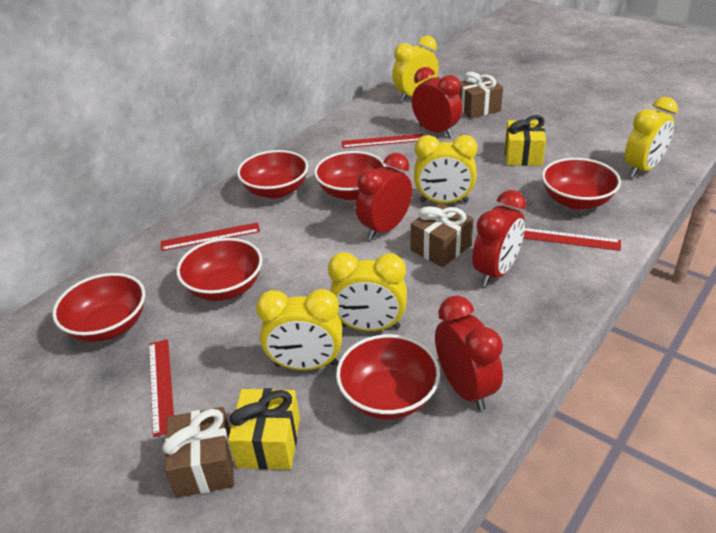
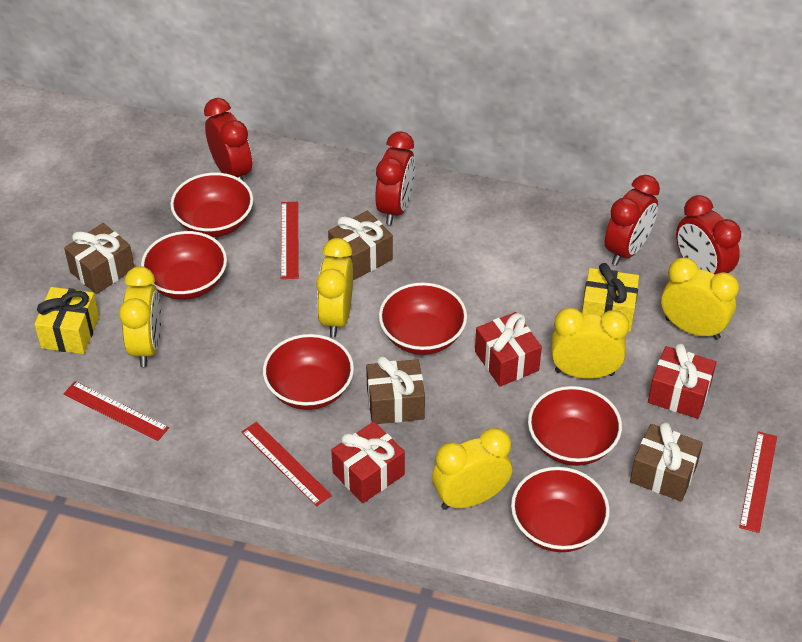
brown gift: [162,407,234,498] [411,203,473,267] [459,72,503,119] = 3 -> [64,223,134,294] [328,211,393,280] [366,356,425,424] [630,422,703,501] = 4
red gift: none = 0 -> [331,422,405,503] [475,312,542,387] [648,343,716,419] = 3

